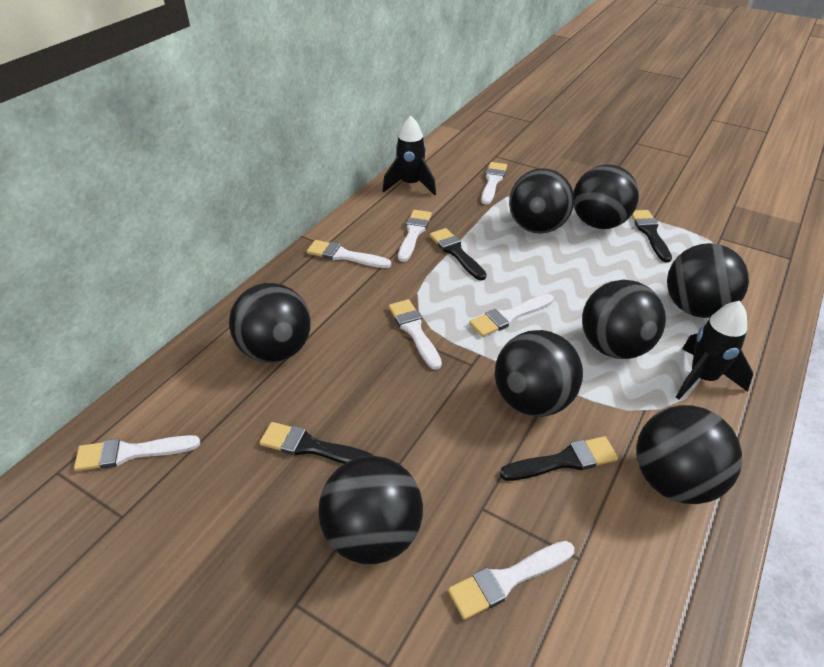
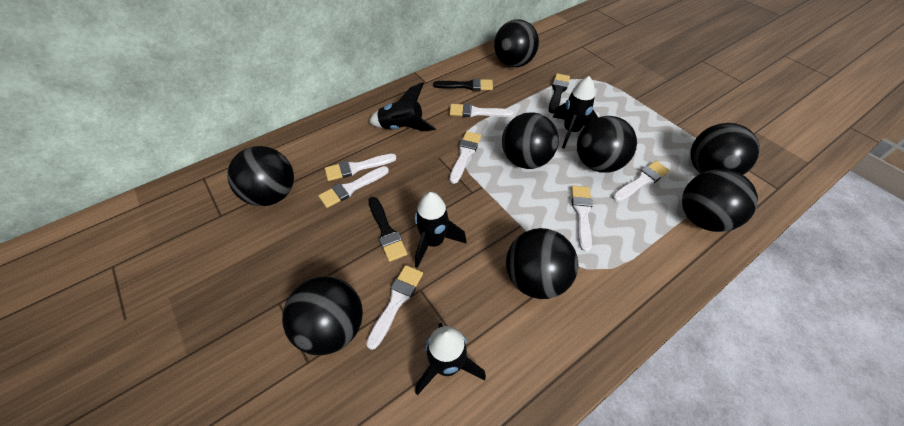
black brush: [259,422,373,464] [430,228,487,280] [500,436,618,481] [631,210,672,262] = 4 -> [369,197,407,262] [433,78,493,91] [549,73,570,113] = 3
black rocket: [383,116,436,195] [676,301,753,399] = 2 -> [369,82,436,131] [415,192,467,268] [415,323,486,396] [553,76,598,148] = 4

